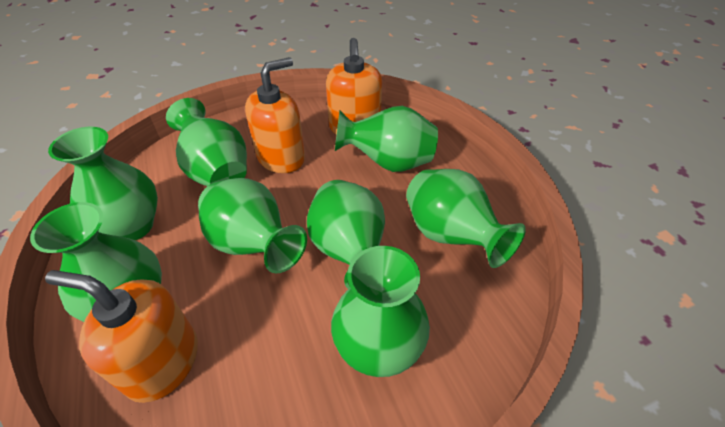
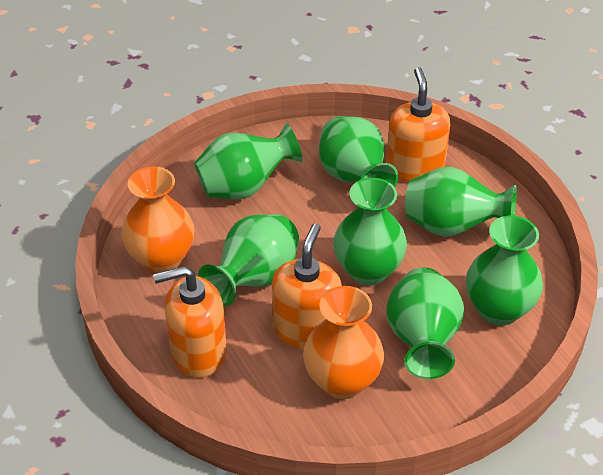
green vase: [30,202,162,322] [48,127,158,240] [166,98,247,186] [198,178,307,273] [307,180,385,289] [331,246,430,377] [335,106,438,172] [406,169,526,268] = 8 -> [194,123,303,199] [198,214,299,306] [319,116,398,187] [333,178,407,286] [386,267,464,379] [405,167,517,237] [466,215,543,326] = 7
orange vase: none = 0 -> [121,166,195,274] [303,286,384,399] = 2

